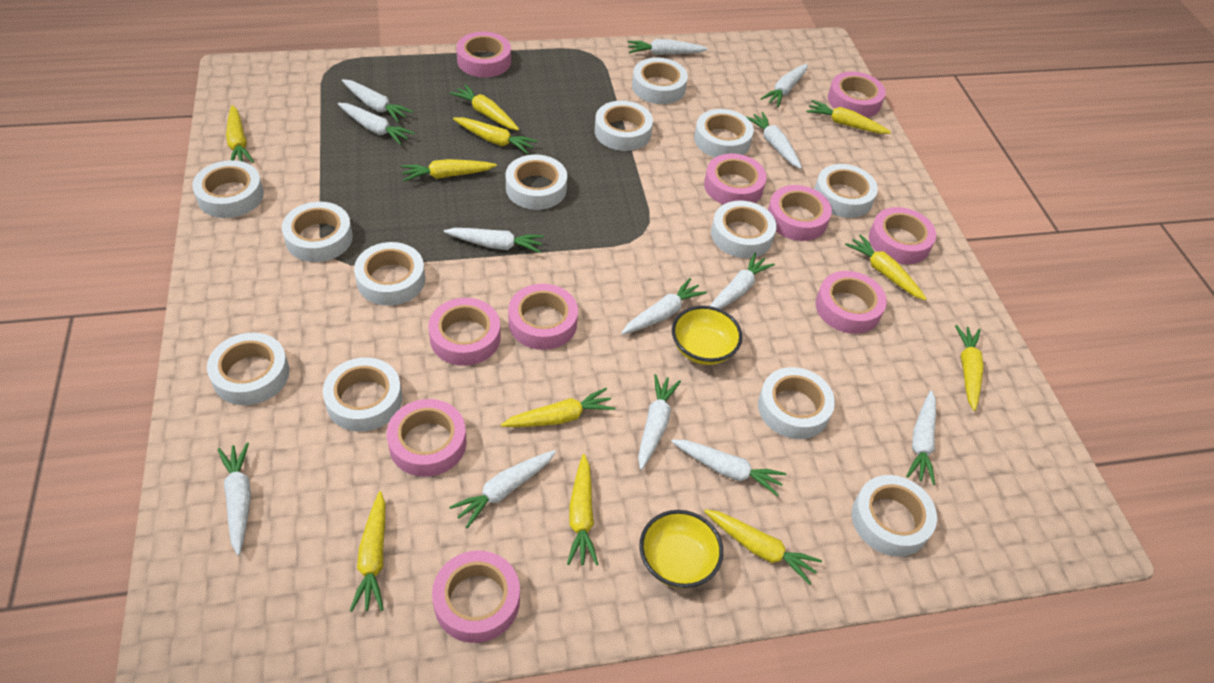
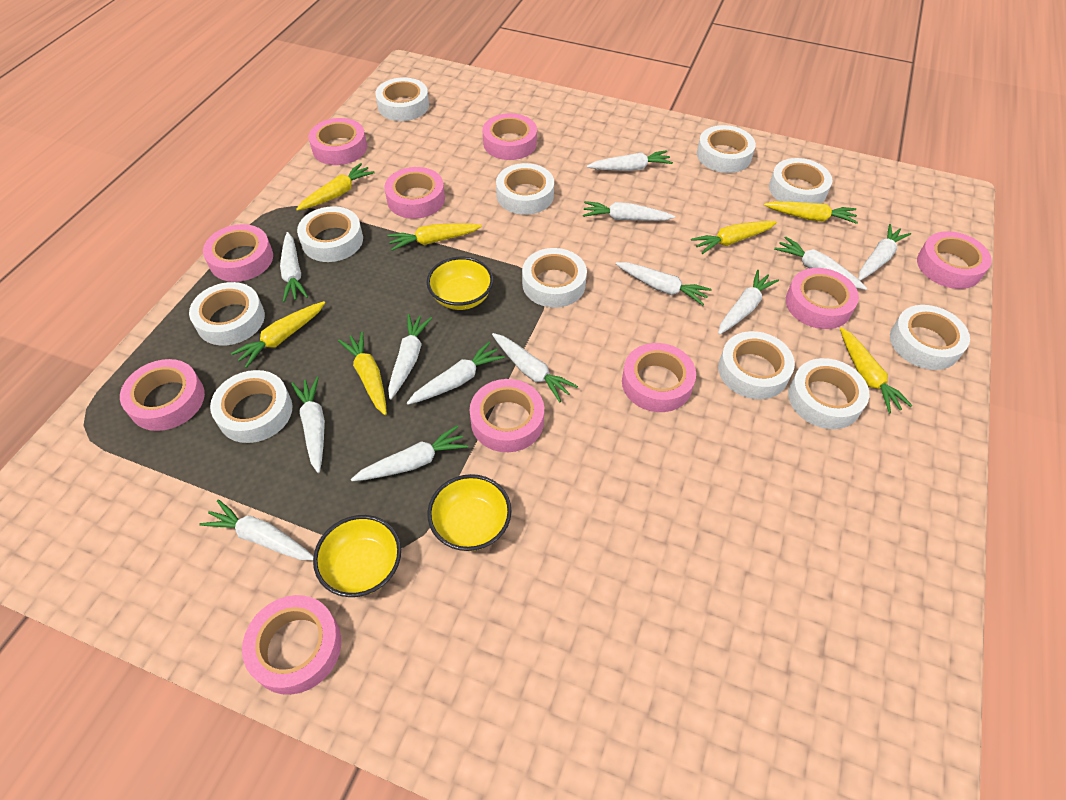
white tape: [192,160,264,218] [207,333,289,405] [282,202,353,262] [323,357,402,432] [354,242,425,306] [506,155,567,210] [595,101,653,151] [632,57,688,104] [694,109,754,157] [711,201,777,258] [758,367,835,439] [814,164,878,218] [852,475,937,556] = 13 -> [189,282,265,346] [210,370,293,443] [297,206,363,262] [375,77,429,121] [496,163,554,215] [522,248,587,308] [697,125,756,173] [718,331,795,399] [769,158,833,204] [788,358,869,429] [890,305,970,370] = 11
yellow bowl: [639,510,723,588] [672,306,742,365] = 2 -> [313,515,401,597] [427,257,493,310] [427,474,512,551] = 3
yellow carrot: [226,105,254,163] [350,491,386,612] [401,159,497,181] [450,84,519,130] [453,117,537,154] [501,388,615,427] [567,454,599,566] [704,509,822,585] [806,100,891,134] [845,234,927,300] [955,325,984,411] = 11 -> [231,301,325,368] [296,163,375,211] [338,331,387,415] [387,223,482,251] [691,221,777,254] [764,201,858,224] [840,327,913,413] = 7

